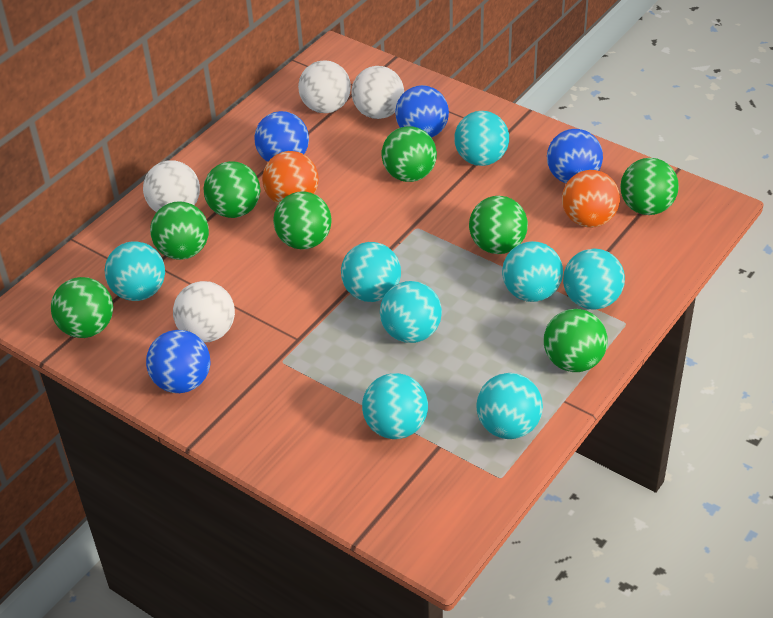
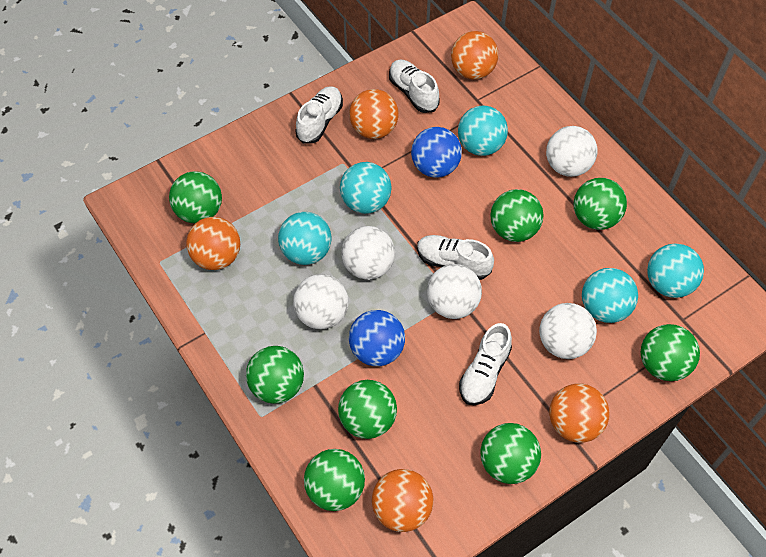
blue ball: [146,330,210,393] [254,111,309,162] [395,85,449,138] [547,129,603,183] = 4 -> [349,310,405,366] [411,127,462,178] = 2
orange ball: [262,151,319,204] [562,170,620,228] = 2 -> [186,217,240,270] [349,89,399,139] [372,469,433,532] [451,31,498,79] [549,383,610,443] = 5
turquoise ball: [105,241,165,301] [341,242,401,302] [362,373,428,439] [380,281,442,343] [454,111,509,166] [476,373,543,439] [502,241,563,302] [563,248,625,310] = 8 -> [278,212,332,265] [340,162,392,214] [458,105,508,156] [582,268,638,323] [647,244,704,298] = 5
white ball: [143,161,200,212] [173,281,235,343] [298,60,351,113] [351,66,404,119] = 4 -> [293,274,349,329] [341,226,395,280] [427,264,482,319] [539,303,597,359] [546,126,597,177] = 5
white shoe: none = 0 -> [295,86,343,144] [389,60,439,113] [417,235,494,280] [459,323,512,405] = 4

